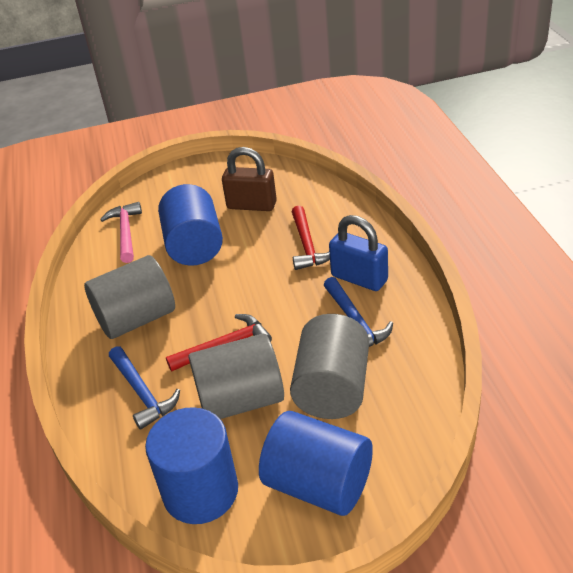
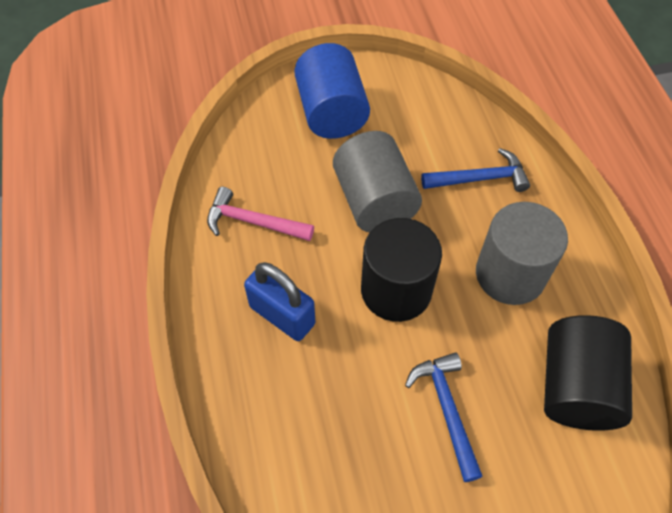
black cylinder: none = 0 -> [361,218,442,322] [544,315,632,431] = 2
blue cylinder: [145,407,238,524] [158,184,223,266] [259,411,373,516] = 3 -> [294,43,370,139] = 1
brown padlock: [222,147,277,211] = 1 -> none = 0
grey cylinder: [84,255,175,339] [189,333,284,419] [290,314,369,419] = 3 -> [333,131,422,232] [476,202,568,305] = 2
red hammer: [166,314,272,372] [292,205,330,270] = 2 -> none = 0

